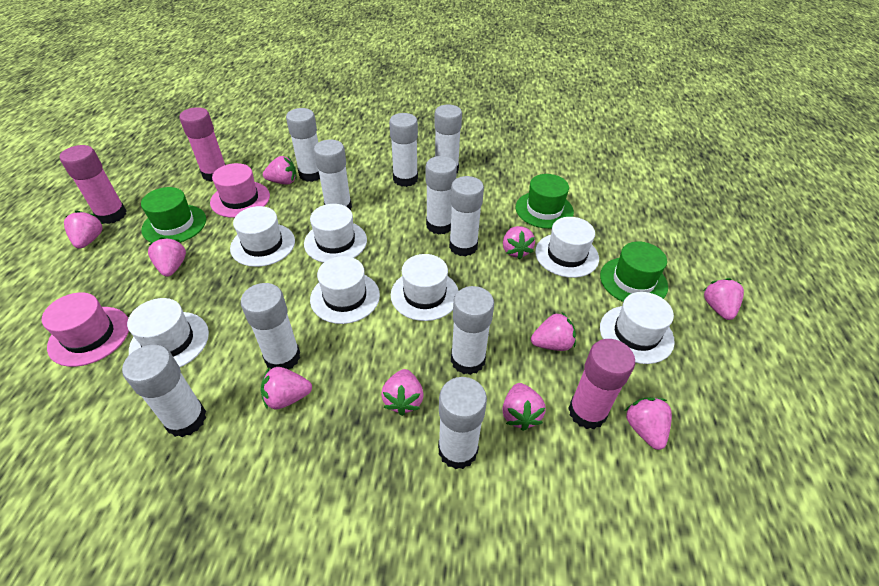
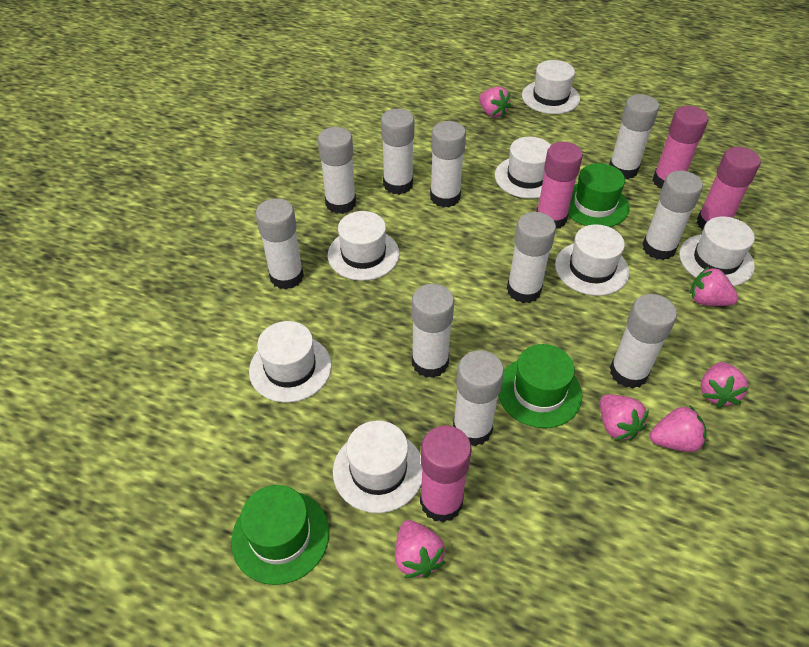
pink glue stick: [60,145,127,224] [179,107,226,182] [568,339,635,429] = 3 -> [420,426,472,523] [536,142,583,229] [653,106,709,189] [696,147,761,231] = 4
pink hat: [42,292,129,367] [210,163,270,218] = 2 -> none = 0
pink strawberry: [64,211,103,249] [148,237,186,277] [261,367,312,410] [263,156,297,185] [381,369,424,416] [502,383,546,431] [503,226,535,260] [531,313,576,351] [625,398,672,450] [703,278,744,320] = 10 -> [395,520,445,578] [479,86,511,118] [600,394,649,441] [650,406,706,452] [690,266,738,306] [701,362,748,408] = 6

